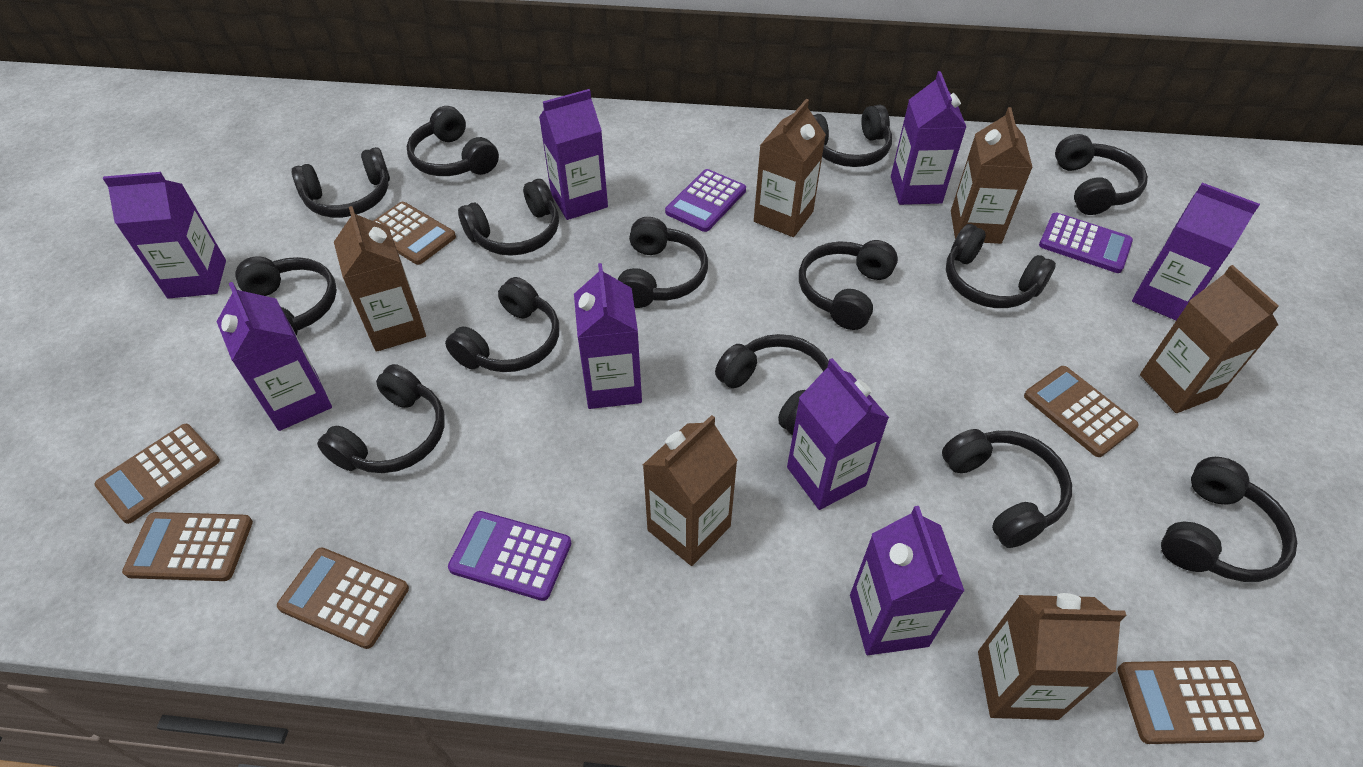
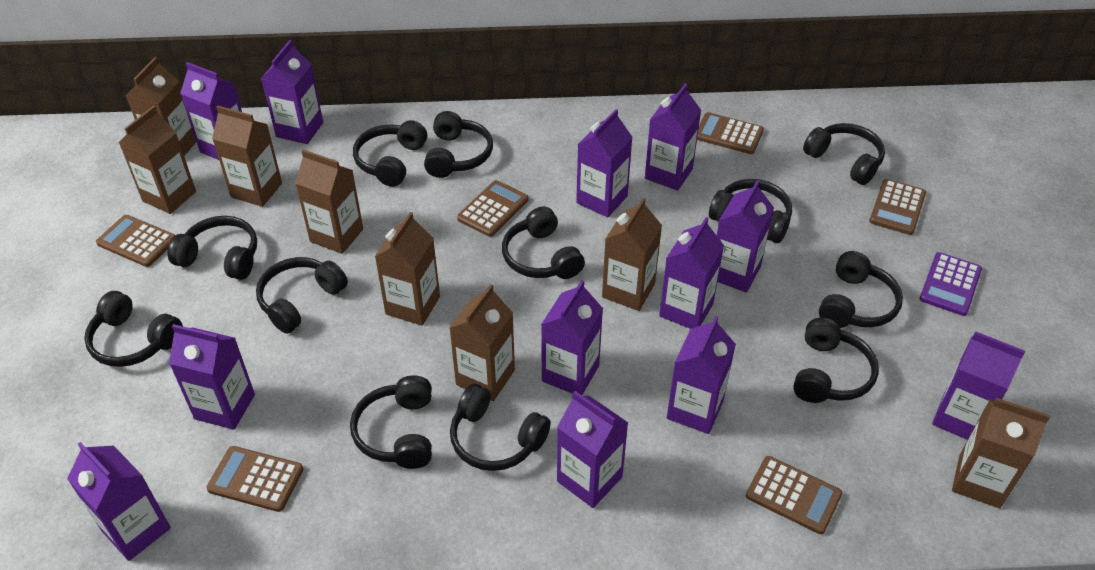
black headphones: [235,256,337,335] [292,147,390,218] [317,364,445,473] [406,106,499,176] [445,277,559,372] [458,179,559,256] [618,217,708,308] [715,334,829,435] [799,240,898,330] [813,105,892,167] [942,429,1072,548] [946,224,1056,308] [1055,134,1148,215] [1161,457,1297,582] = 14 -> [84,291,183,367] [167,216,257,280] [256,257,348,333] [350,375,432,469] [353,120,427,187] [424,111,493,178] [450,384,551,471] [502,207,585,279] [709,179,792,243] [793,318,879,403] [803,123,885,185] [819,251,903,328] = 12
brown carton: [334,206,426,352] [643,415,738,566] [754,99,826,237] [951,107,1033,244] [978,593,1127,720] [1140,265,1279,413] = 6 -> [119,106,196,214] [126,57,196,156] [212,106,282,207] [295,149,363,254] [375,212,440,326] [449,284,515,401] [602,198,662,311] [952,398,1050,508] = 8
purple calculator: [448,511,571,601] [665,169,746,232] [1039,213,1133,273] = 3 -> [920,252,982,316] = 1
purple carton: [103,172,226,299] [217,282,332,431] [539,89,608,220] [574,263,642,409] [787,358,889,510] [850,506,965,655] [891,71,966,205] [1132,183,1260,320] = 8 -> [67,442,171,561] [169,324,255,430] [180,62,242,160] [261,40,323,144] [541,280,603,395] [557,391,628,508] [576,109,633,218] [645,83,701,191] [659,217,724,329] [667,316,736,434] [717,180,774,293] [932,331,1025,440] = 12

